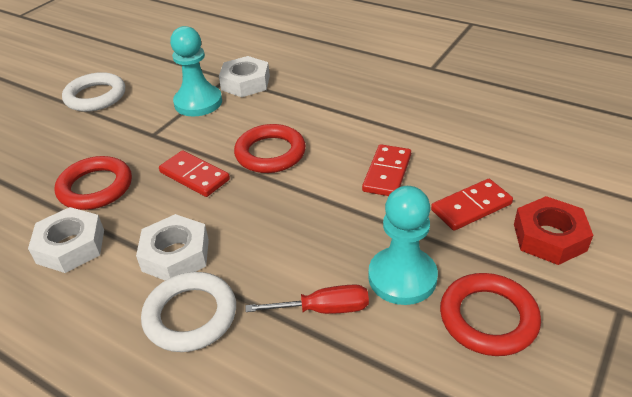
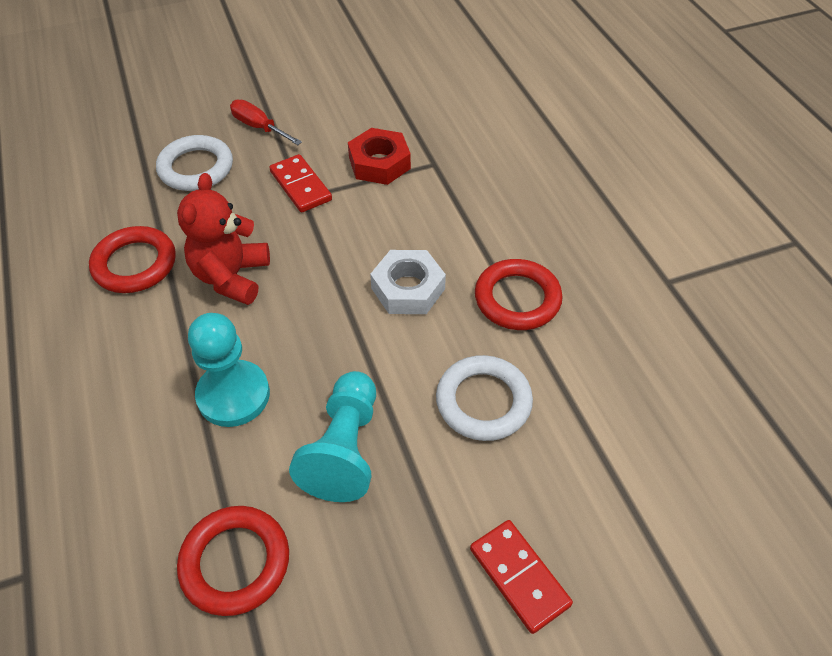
red domino: [159,150,230,197] [362,144,411,196] [431,179,513,231] = 3 -> [269,154,332,213] [470,520,573,634] = 2
red teddy bear: none = 0 -> [177,173,270,305] = 1
white nut: [28,207,104,273] [136,214,209,281] [219,56,270,97] = 3 -> [370,250,446,314] = 1

